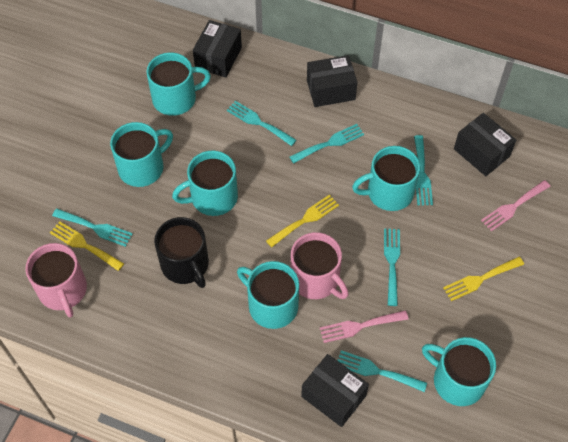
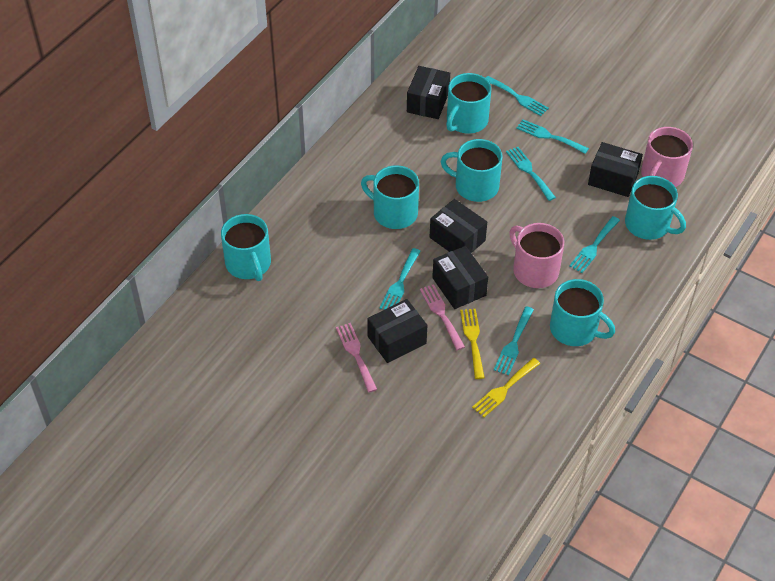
black box: [193,20,242,78] [301,354,369,427] [307,55,358,107] [454,113,516,176] = 4 -> [367,299,427,363] [407,66,450,119] [430,199,487,253] [432,246,488,309] [588,142,643,197] = 5
black mug: [154,217,209,288] = 1 -> none = 0
yellow fork: [50,221,124,271] [266,195,339,248] [443,257,524,301] = 3 -> [460,309,485,379] [472,358,540,417] = 2

